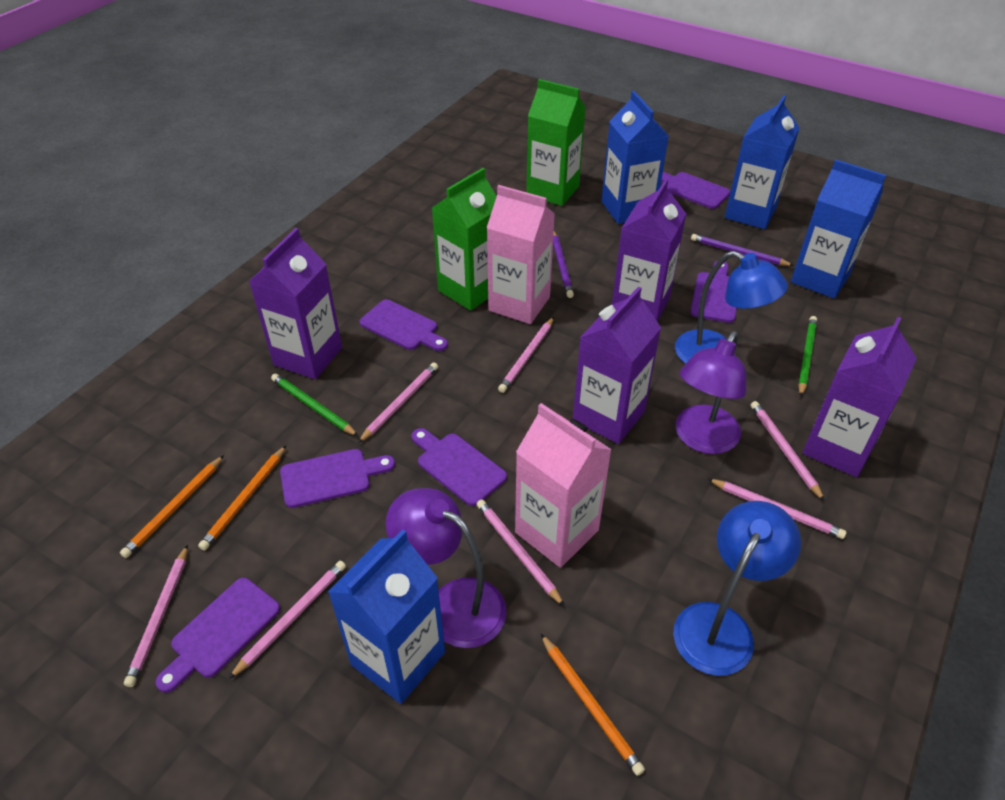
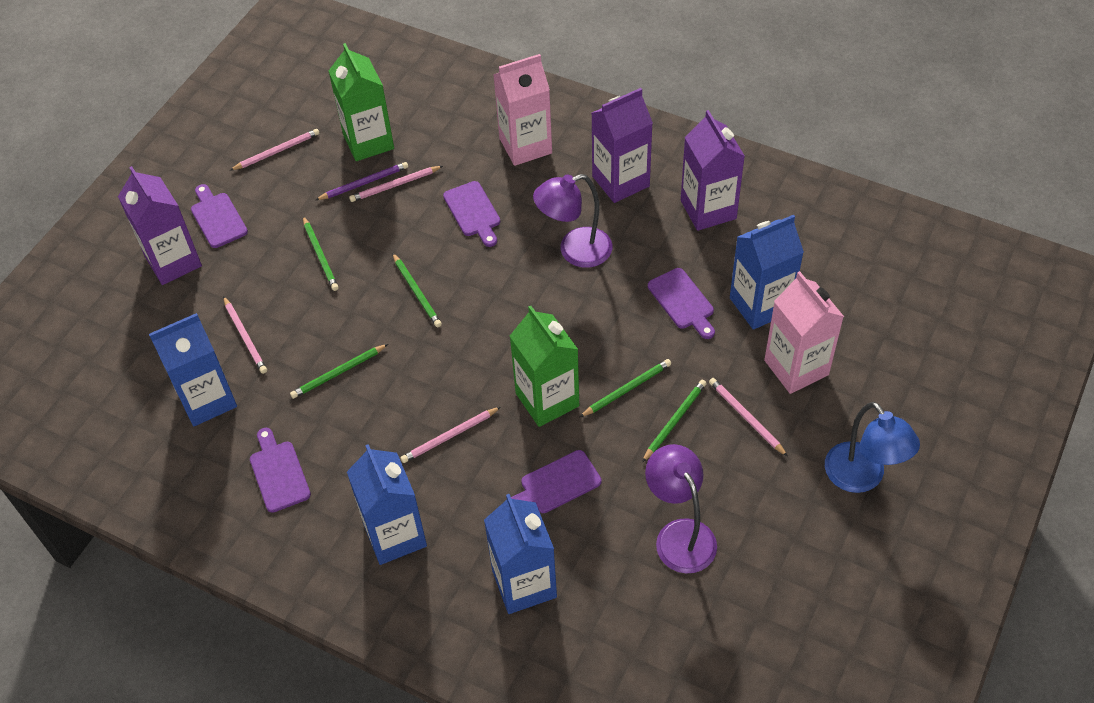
blue lamp: [673,501,801,676] [675,251,788,364] = 2 -> [825,402,920,493] = 1
green pencil: [271,374,358,436] [798,316,817,396] = 2 -> [290,344,388,399] [303,216,339,291] [392,253,442,327] [580,359,671,417] [642,380,707,462] = 5
orange pencil: [120,455,224,558] [198,446,286,551] [541,634,645,776] = 3 -> none = 0
pink pencil: [124,545,188,687] [229,561,346,679] [358,362,438,443] [477,499,565,607] [498,317,554,393] [707,478,847,539] [751,401,825,501] = 7 -> [223,296,267,374] [229,129,319,171] [349,166,443,202] [400,407,501,463] [709,378,788,457] = 5
purple carton: [249,228,342,379] [573,287,661,444] [612,179,686,322] [803,317,917,477] = 4 -> [118,166,202,285] [592,88,653,203] [681,110,745,231] = 3
purple cutting board: [156,578,280,693] [280,449,395,508] [359,300,448,351] [411,428,507,506] [661,172,730,209] [691,261,737,323] = 6 -> [191,184,248,248] [250,428,311,513] [443,181,500,247] [511,450,602,513] [648,268,715,339] = 5
purple pencil: [553,231,574,298] [691,234,794,266] = 2 -> [316,162,408,200] = 1

